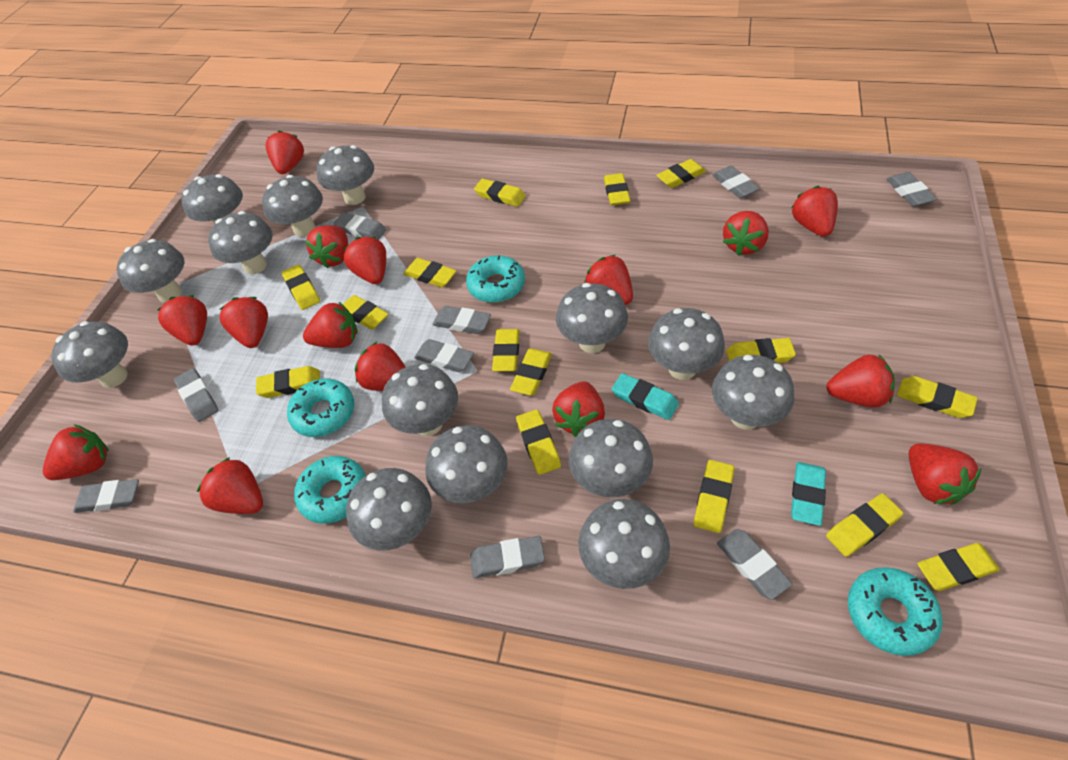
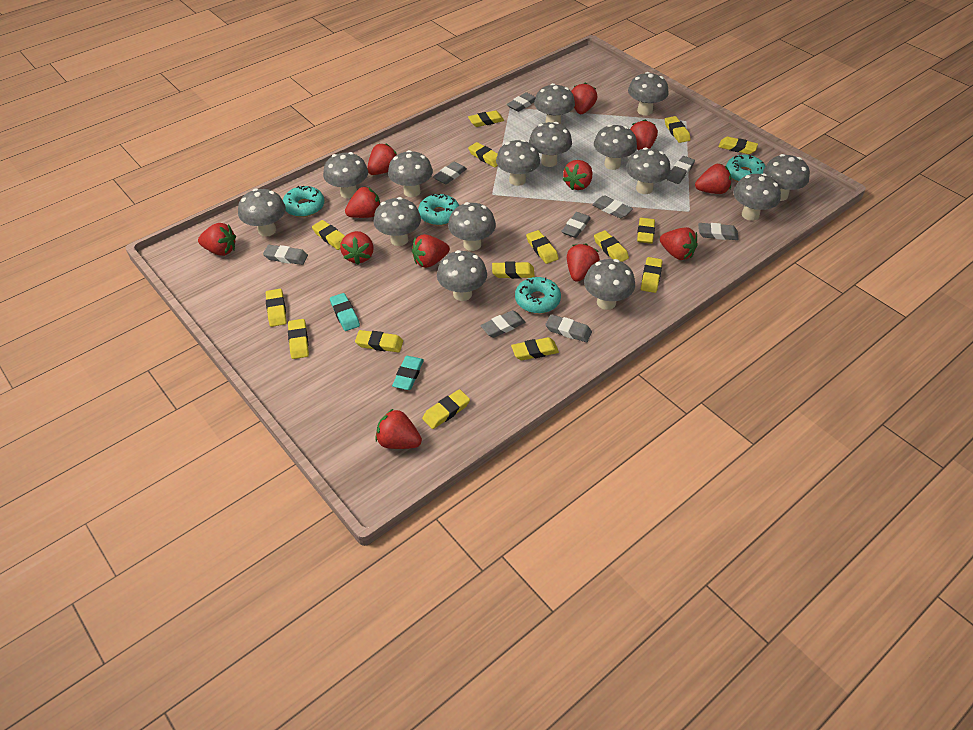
grey mushroom: [51,321,128,388] [117,239,184,303] [181,174,243,224] [208,211,273,275] [262,175,323,237] [317,145,374,205] [346,468,432,550] [382,364,458,436] [426,425,508,503] [556,283,628,353] [569,419,653,497] [578,499,670,589] [648,308,725,380] [712,355,794,430] = 14 -> [238,188,286,237] [323,152,368,199] [373,197,421,246] [388,150,433,197] [437,250,487,301] [448,202,496,251] [496,140,540,186] [529,122,572,167] [534,83,575,124] [584,259,635,310] [594,124,637,170] [626,147,671,194] [628,72,668,116] [733,173,781,221] [763,154,810,201] = 15
red strawberry: [43,424,109,480] [158,295,207,346] [197,457,263,514] [219,297,268,348] [266,130,304,174] [303,302,358,348] [305,225,348,268] [343,236,386,284] [355,342,406,391] [552,381,605,437] [584,255,633,305] [723,211,769,256] [792,186,838,237] [826,355,895,408] [909,443,982,505] = 15 -> [198,223,236,256] [340,231,374,265] [345,187,380,218] [367,143,397,175] [376,408,422,449] [412,234,450,268] [562,160,592,190] [567,243,600,282] [571,82,597,114] [630,120,658,150] [660,227,698,260] [695,164,731,194] = 12

